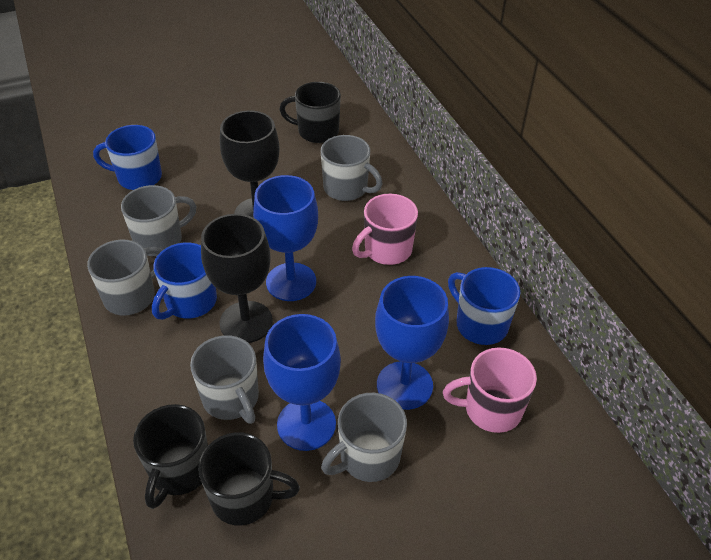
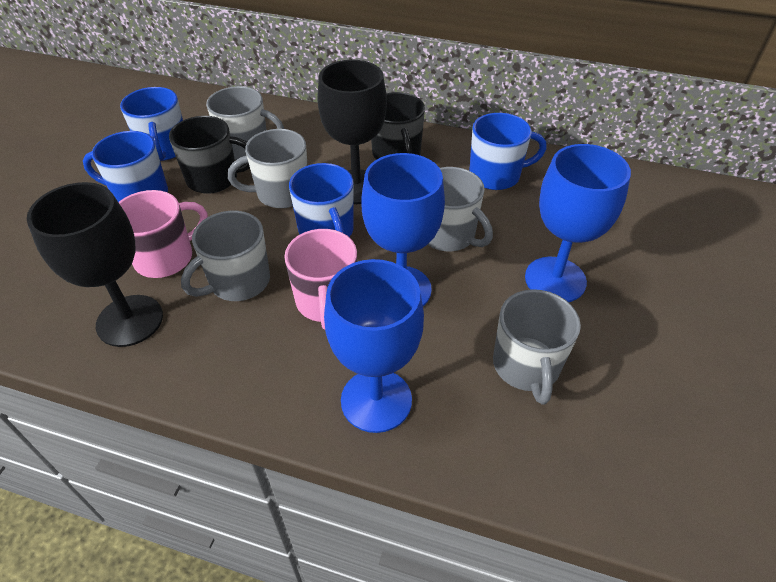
black mug: [133,404,208,509] [198,432,300,526] [279,82,341,143] = 3 -> [169,116,250,194] [371,92,425,160] = 2
blue mug: [93,125,162,190] [152,242,217,320] [448,267,520,345] = 3 -> [83,131,168,202] [120,87,183,161] [289,163,354,237] [469,113,547,190] = 4

